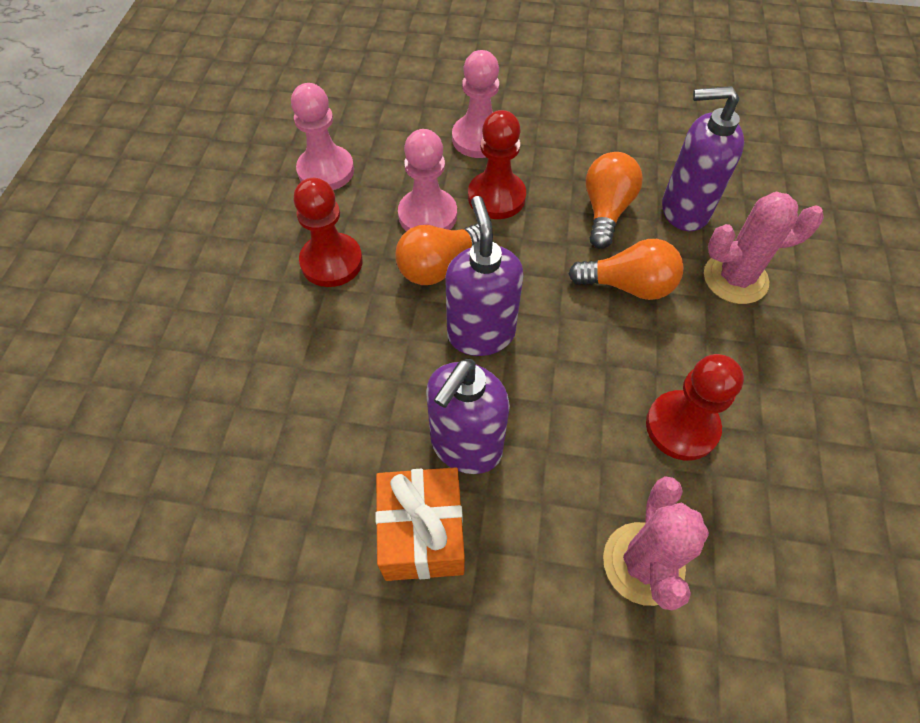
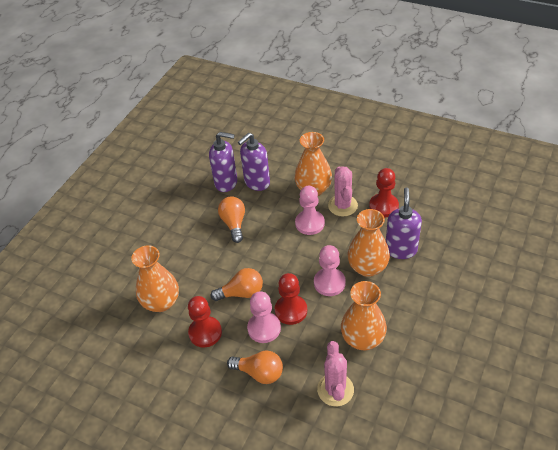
orange gift: [375,468,465,581] = 1 -> none = 0
orange vase: none = 0 -> [131,245,179,312] [294,132,332,196] [341,281,387,350] [347,209,390,277] = 4

